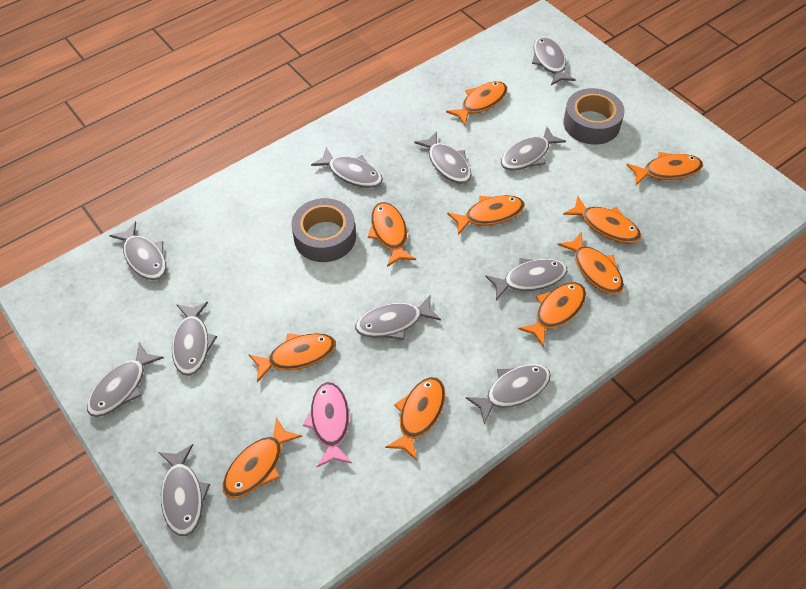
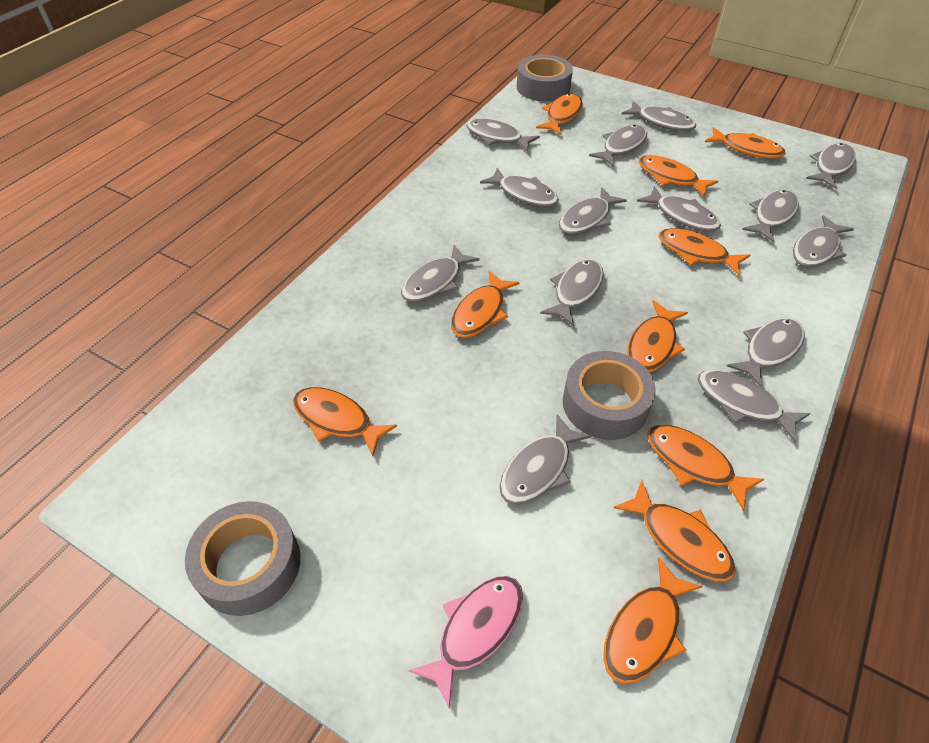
grey fish: [87,343,164,417] [109,221,166,280] [158,444,210,536] [172,302,217,376] [311,147,383,188] [355,296,441,340] [414,132,471,184] [466,364,551,424] [485,258,568,300] [501,127,566,171] [532,37,576,85] = 11 -> [401,245,480,302] [466,119,540,152] [480,167,559,207] [500,414,592,505] [540,259,604,326] [559,187,627,235] [589,125,647,167] [621,101,696,131] [637,186,721,232] [698,370,810,442] [727,318,804,387] [742,189,799,242] [793,215,854,267] [806,143,856,189] = 14
grey tape: [291,198,356,262] [563,88,625,144] = 2 -> [185,501,300,616] [517,54,573,102] [563,351,656,440] = 3

